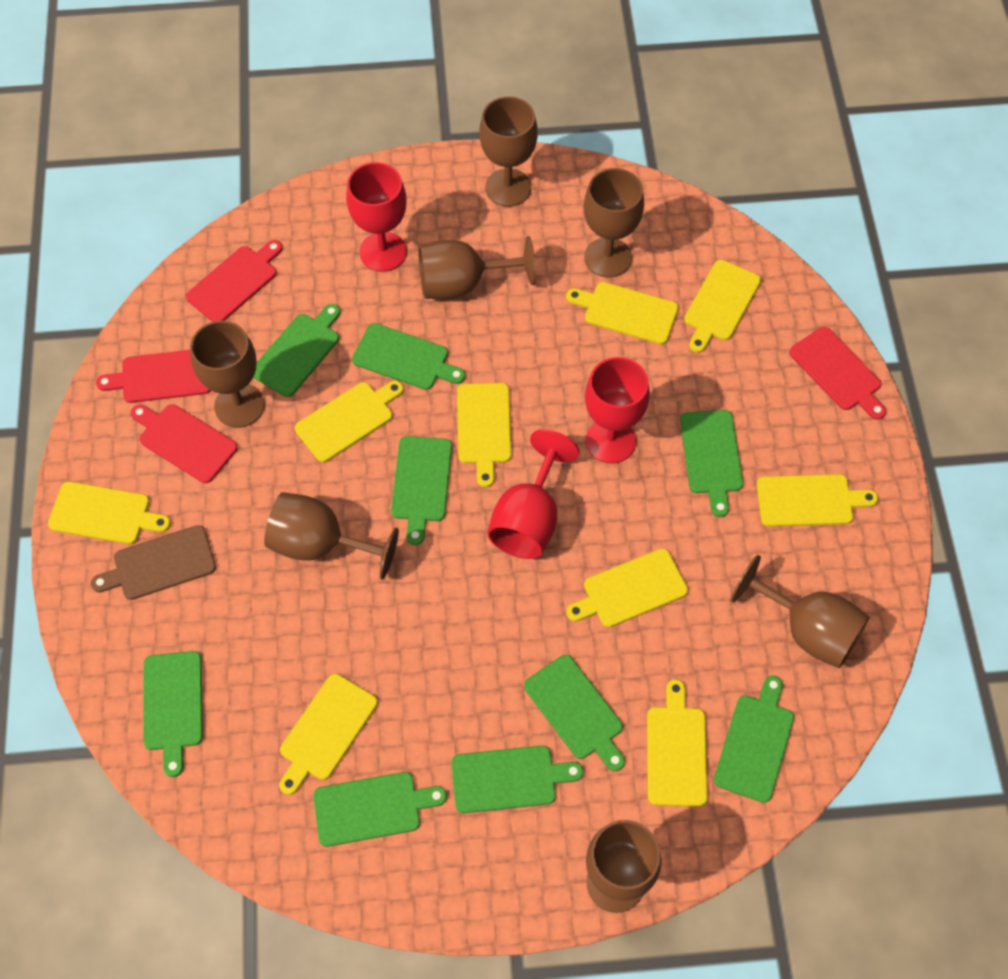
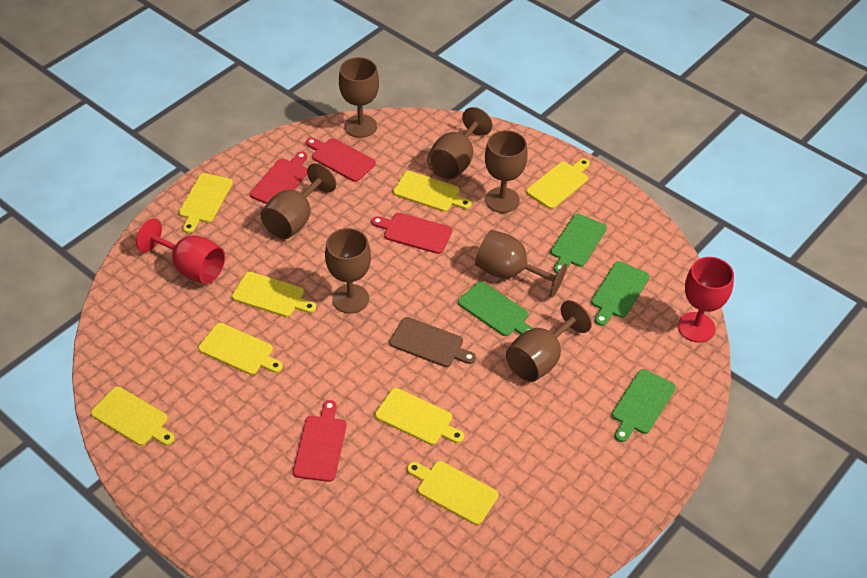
green cutting board: [143,651,203,777] [253,304,340,397] [313,772,447,847] [352,323,465,390] [391,436,452,545] [452,746,583,813] [524,655,625,771] [680,410,743,517] [714,676,794,803] = 9 -> [458,281,533,336] [551,214,607,273] [591,261,649,326] [612,369,676,442] = 4
red goblet: [346,162,407,272] [488,429,580,559] [585,357,650,463] = 3 -> [136,218,225,284] [678,257,734,342] = 2
yellow cutting board: [48,481,171,544] [279,674,378,795] [295,381,404,462] [457,383,511,487] [566,282,678,344] [566,548,688,627] [647,679,708,807] [684,260,761,353] [757,474,878,527] = 9 -> [91,387,175,446] [179,173,233,233] [198,323,283,375] [232,272,316,317] [375,388,464,445] [393,171,472,212] [407,461,498,525] [526,159,590,209] = 8

